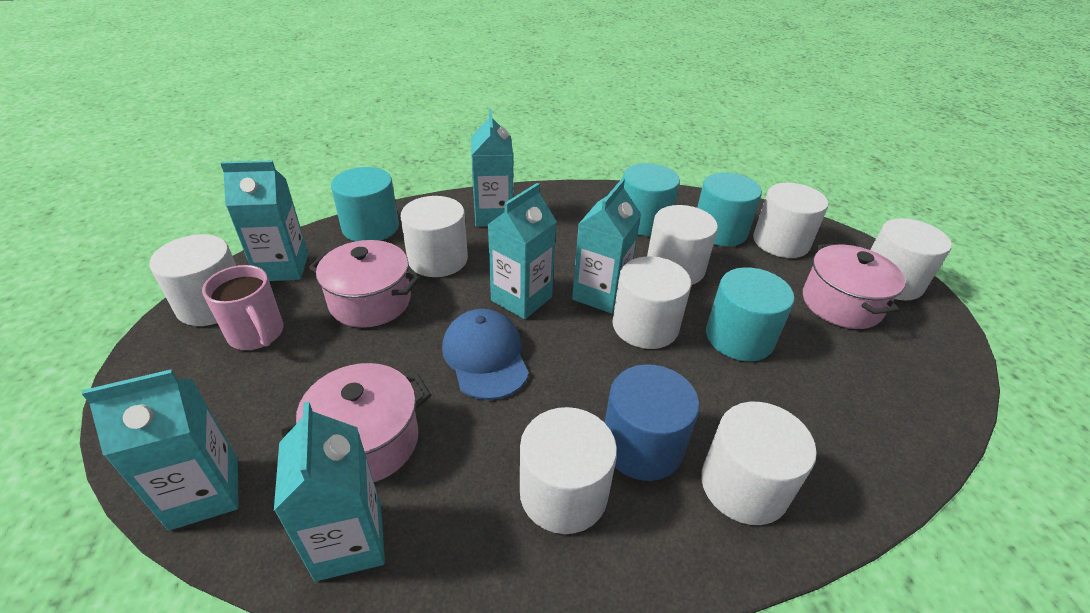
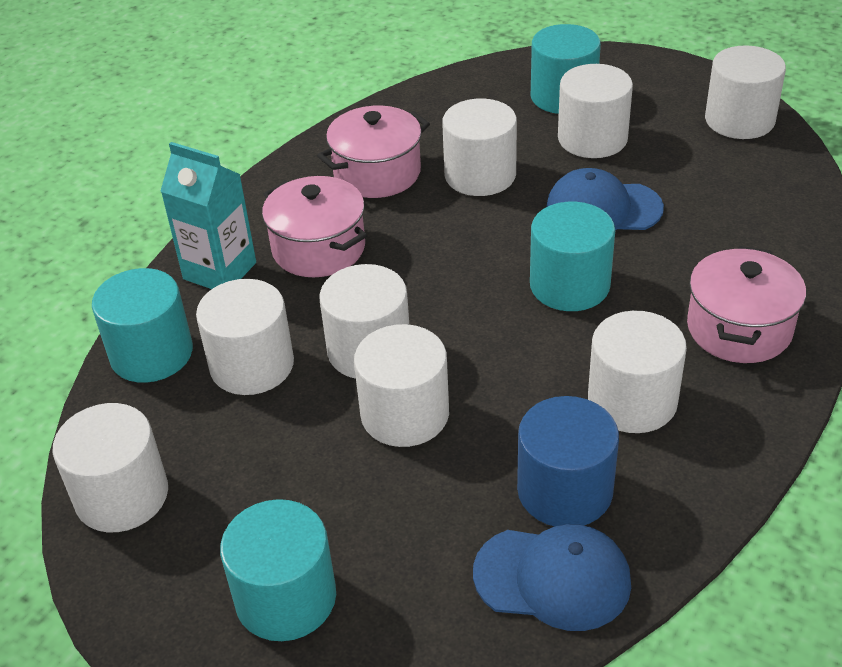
blue cap: [442,309,529,400] = 1 -> [473,524,631,631] [546,168,664,230] = 2
pink mug: [202,265,284,350] = 1 -> none = 0
turquoise carton: [82,369,239,531] [220,161,308,281] [274,402,385,581] [471,110,513,227] [488,183,557,319] [572,179,641,314] = 6 -> [161,142,256,289] = 1

